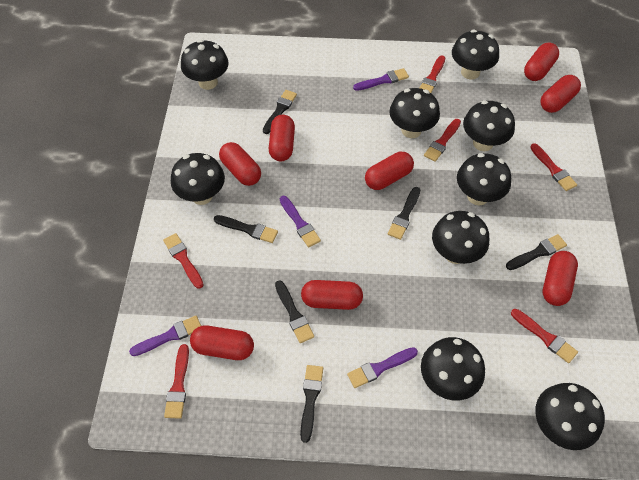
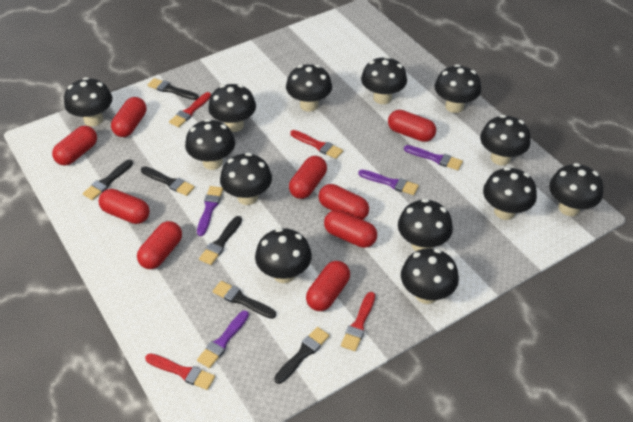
black mushroom: [171,153,225,205] [181,40,229,90] [389,88,440,138] [421,337,485,400] [432,211,489,264] [452,30,499,80] [457,153,511,205] [463,100,515,151] [535,383,605,450] = 9 -> [64,77,112,126] [185,119,235,170] [208,84,256,132] [220,153,272,205] [255,228,312,283] [286,64,332,112] [361,56,407,104] [398,199,453,251] [401,248,459,304] [435,64,481,113] [480,115,531,166] [483,167,537,220] [549,163,603,216] = 13
red brush: [163,233,204,289] [164,344,189,419] [420,56,445,93] [424,119,461,162] [511,309,578,363] [530,143,577,191] = 6 -> [145,353,215,390] [169,92,211,127] [290,130,343,159] [341,292,375,351] = 4
red capsule: [190,326,254,360] [219,142,261,186] [269,115,295,162] [301,280,363,310] [365,152,414,190] [524,43,559,81] [540,75,581,113] [543,251,578,306] = 8 -> [52,126,97,166] [99,189,150,224] [111,97,146,137] [137,221,182,269] [289,156,327,199] [306,261,350,311] [319,184,369,220] [324,210,377,248] [388,110,436,142] = 9

